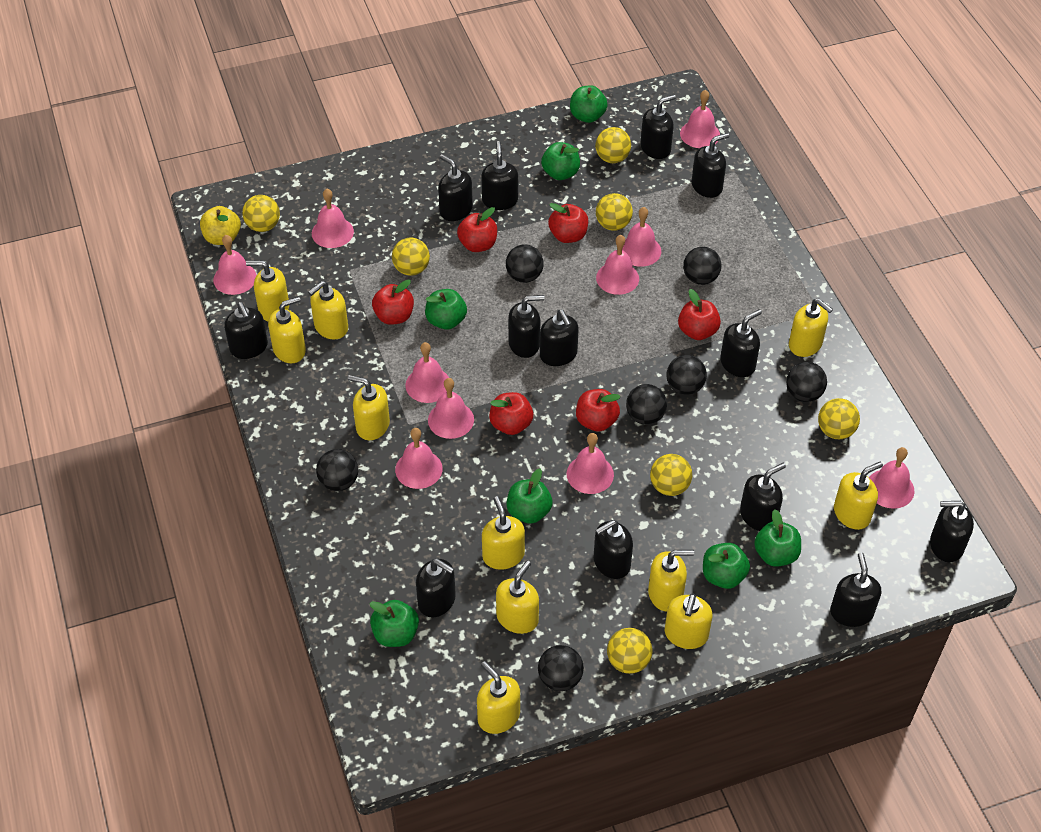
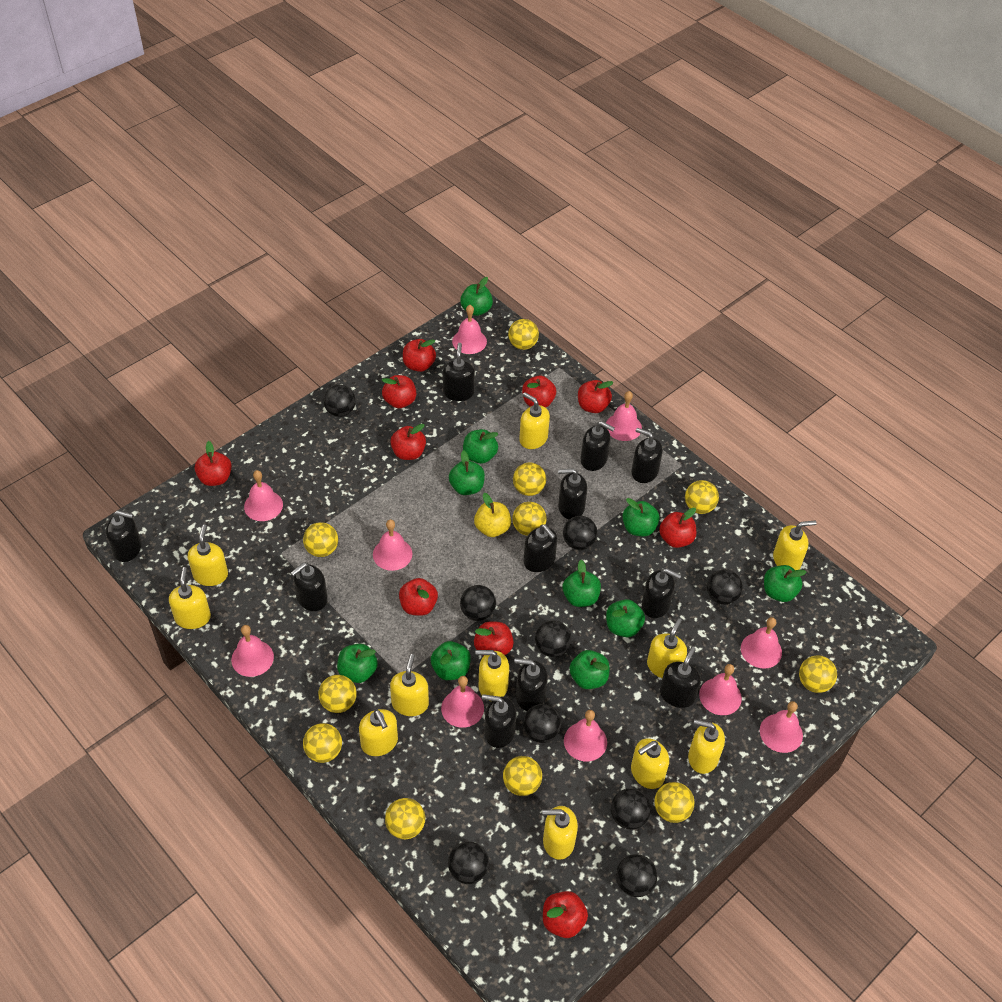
black ball: [316,449,358,491] [506,244,544,283] [538,645,584,691] [626,384,667,425] [666,355,707,395] [683,247,722,285] [786,362,827,402] = 7 -> [323,385,356,417] [448,841,489,884] [460,585,496,621] [523,704,561,743] [535,620,572,657] [563,516,598,550] [611,788,651,830] [616,854,657,897] [707,569,743,605] = 9
black soap dispenser: [224,302,268,359] [416,559,456,617] [438,154,473,221] [481,141,518,210] [508,295,545,358] [540,310,579,366] [594,520,633,579] [640,95,676,159] [691,133,729,198] [720,309,762,377] [740,463,786,531] [830,553,881,627] [930,501,974,562] = 13 -> [106,510,142,562] [291,562,328,611] [443,343,475,401] [482,694,516,748] [514,658,548,711] [524,524,557,572] [558,468,587,519] [581,421,615,471] [632,428,663,483] [642,568,681,618] [660,647,701,708] = 11
green apple: [369,600,419,647] [425,289,467,330] [507,469,552,524] [541,142,580,180] [570,85,608,123] [703,543,750,589] [754,509,801,567] = 7 -> [337,644,378,683] [431,641,471,680] [449,450,485,495] [460,277,493,316] [463,429,498,464] [563,560,601,607] [570,650,610,689] [606,599,645,637] [622,498,660,537] [764,565,806,602] = 10
red apple: [372,280,414,325] [457,207,497,252] [489,392,533,435] [548,203,588,243] [576,389,620,432] [678,289,721,340] = 6 -> [195,441,232,486] [382,375,416,408] [390,424,426,460] [399,578,438,616] [403,339,436,372] [474,621,514,656] [522,376,556,408] [543,891,588,938] [578,380,613,413] [659,508,696,548] = 10
yellow ball: [242,195,280,232] [392,237,430,276] [595,127,631,163] [596,193,633,231] [607,628,653,674] [650,454,692,496] [818,398,860,439] = 7 -> [303,522,338,557] [303,723,342,763] [318,675,357,713] [385,798,425,839] [503,756,542,796] [508,319,539,350] [512,502,547,536] [513,462,546,496] [654,782,694,823] [685,480,719,514] [799,655,837,693] = 11

